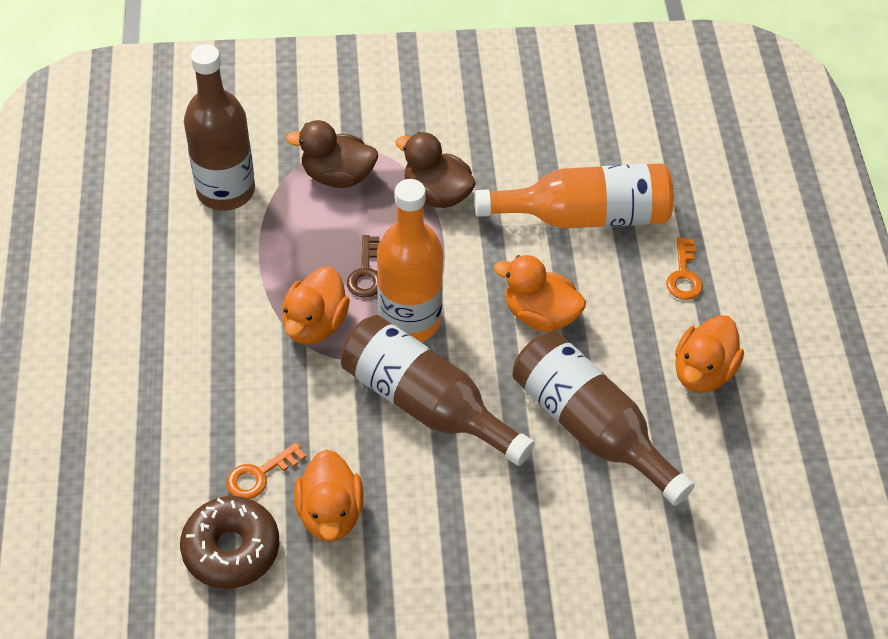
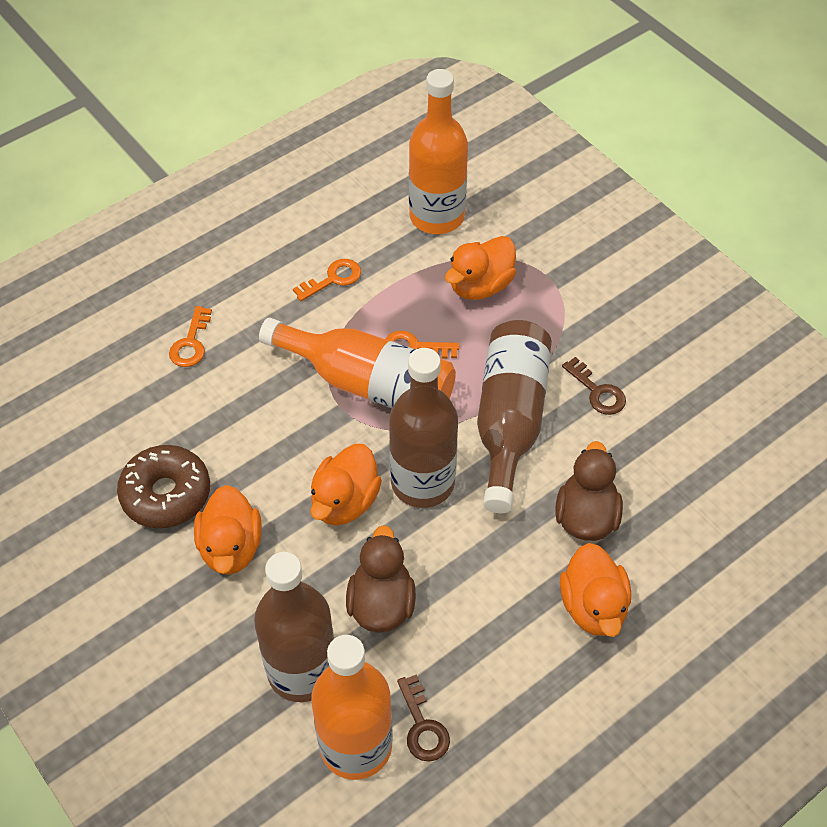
brown key: [347,235,380,298] = 1 -> [397,674,450,762] [562,357,626,415] = 2
orange bottle: [377,179,443,342] [475,163,674,229] = 2 -> [259,318,456,408] [311,635,393,780] [409,69,468,234] = 3
orange key: [226,442,306,499] [666,237,703,300] = 2 -> [169,306,212,367] [293,259,361,301] [386,331,459,358] = 3

